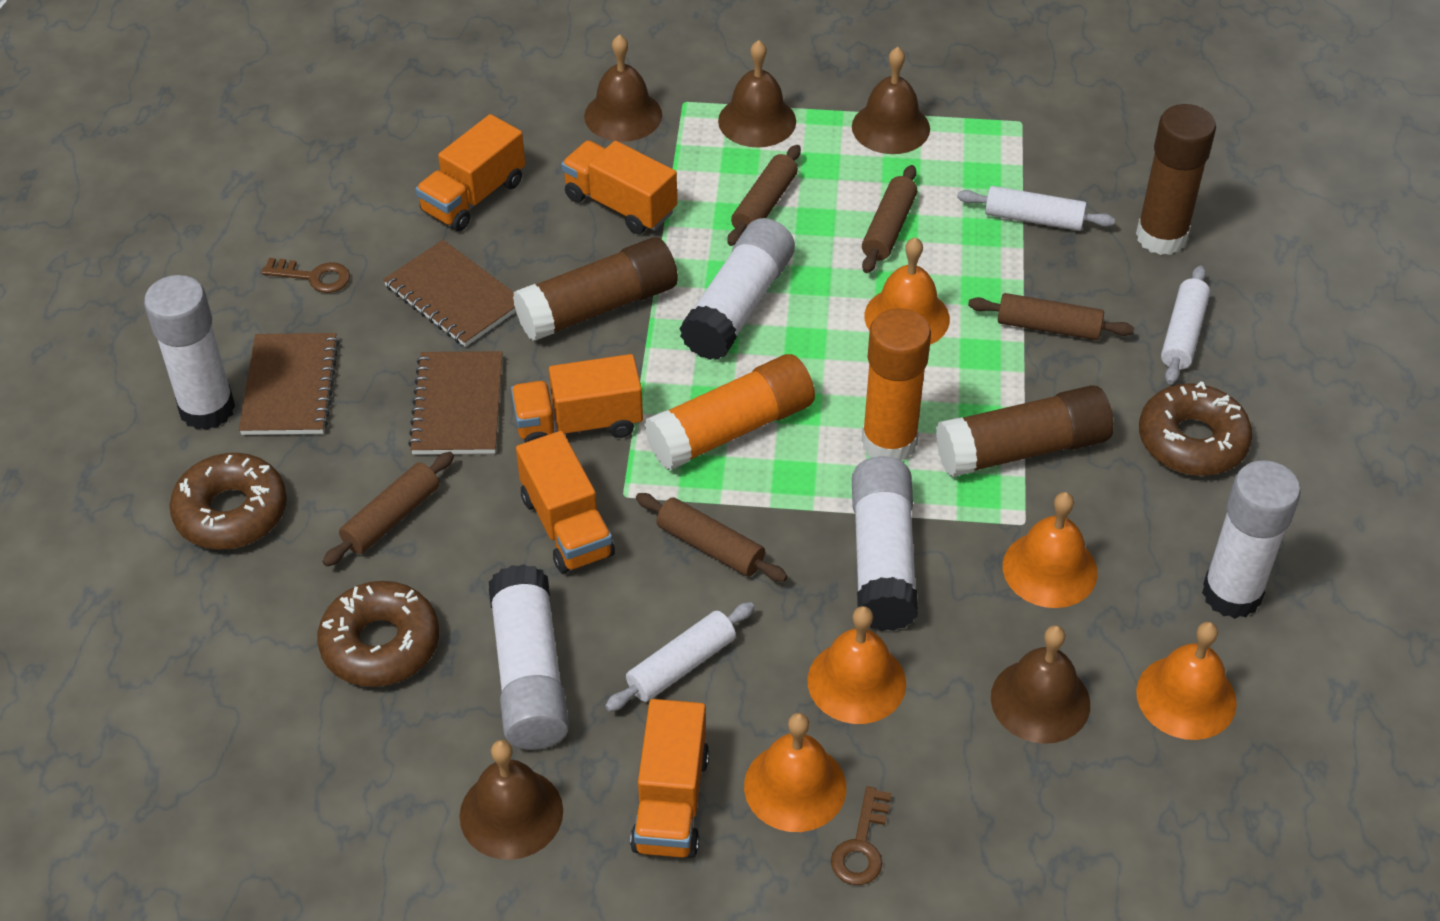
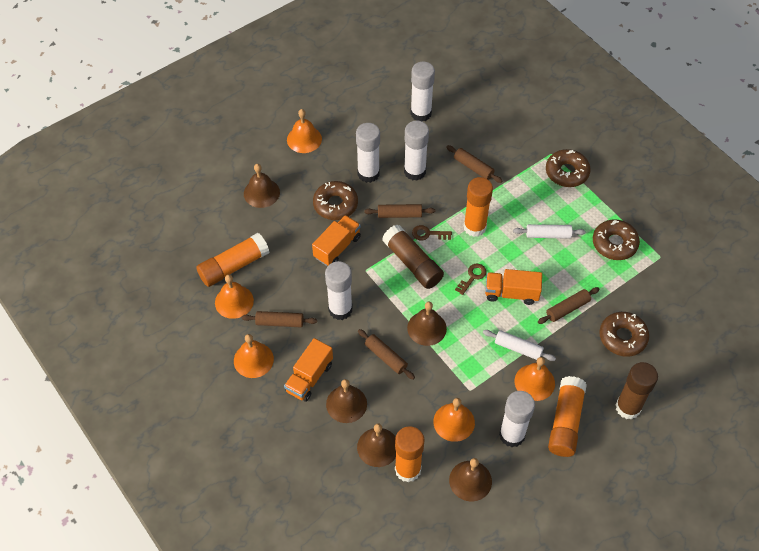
brown donut: [169,453,287,549] [317,581,439,687] [1139,382,1252,476] = 3 -> [313,181,358,220] [546,149,590,187] [593,219,640,260] [599,312,649,357] = 4
brown glue stick: [513,237,678,341] [936,385,1114,477] [1136,104,1216,255] = 3 -> [382,225,444,289] [616,362,658,420] = 2
brown notebook: [239,333,339,435] [383,240,516,347] [408,351,503,454] = 3 -> none = 0
orange glue stick: [644,354,815,470] [861,308,931,461] = 2 -> [196,233,270,287] [395,426,424,482] [464,177,493,237] [548,376,587,457] = 4
orange truck: [416,114,525,231] [511,354,643,443] [516,431,615,574] [561,140,677,234] [630,699,709,858] = 5 -> [284,338,333,402] [312,215,361,266] [485,269,542,305] = 3
white rolling pin: [605,602,755,712] [957,186,1115,231] [1161,265,1210,385] = 3 -> [483,330,556,361] [513,224,585,239] = 2

